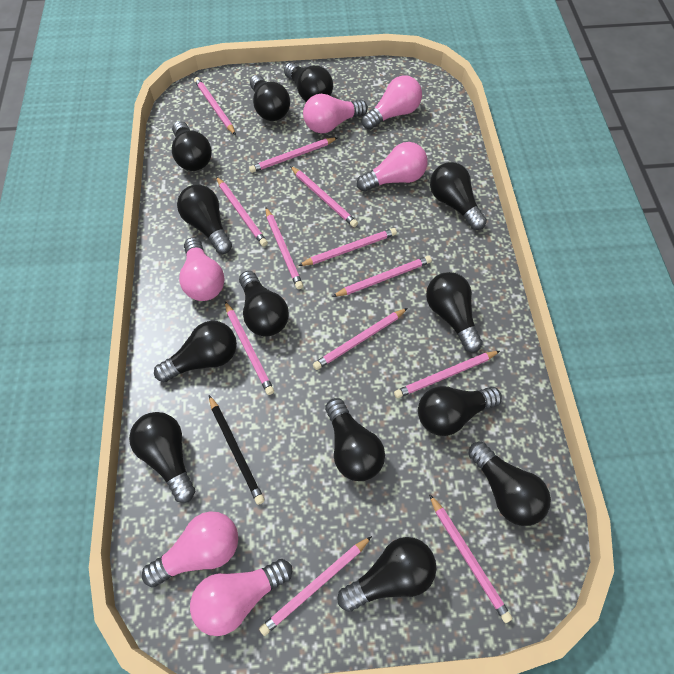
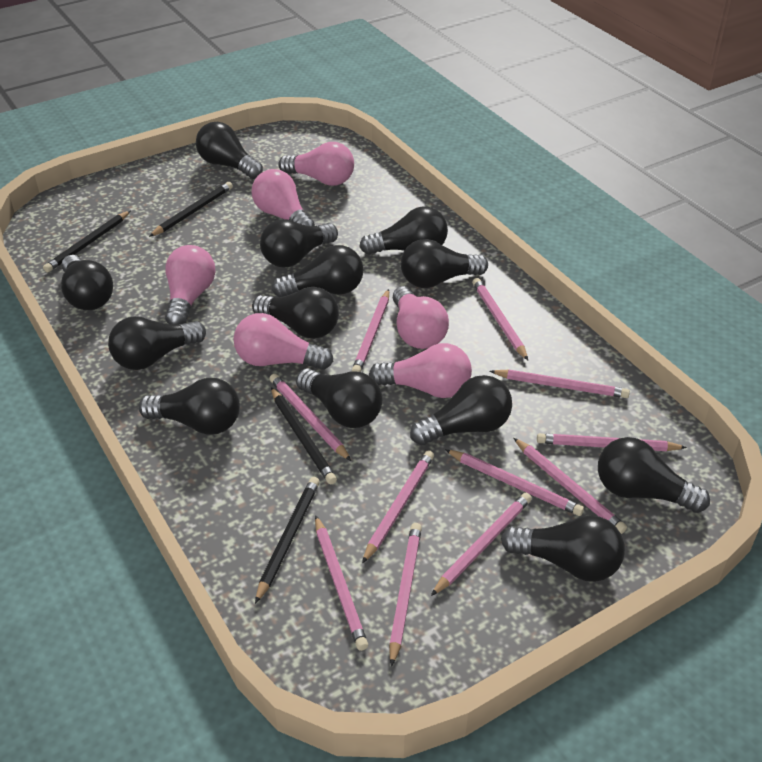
black pencil: [209,395,265,505] = 1 -> [43,211,130,273] [149,182,233,237] [255,477,320,604] [271,387,337,484] = 4
pink pencil: [194,77,236,135] [216,176,268,246] [225,301,274,395] [249,137,338,173] [259,536,372,636] [265,207,303,289] [290,166,358,227] [298,228,397,266] [313,308,408,370] [332,256,432,297] [394,351,500,398] [429,494,512,623] = 12 -> [269,374,351,461] [315,515,368,651] [351,289,389,372] [362,450,434,564] [389,523,422,667] [431,493,532,596] [445,449,584,516] [472,278,528,360] [490,370,630,398] [514,438,627,534] [537,433,687,451] = 11

